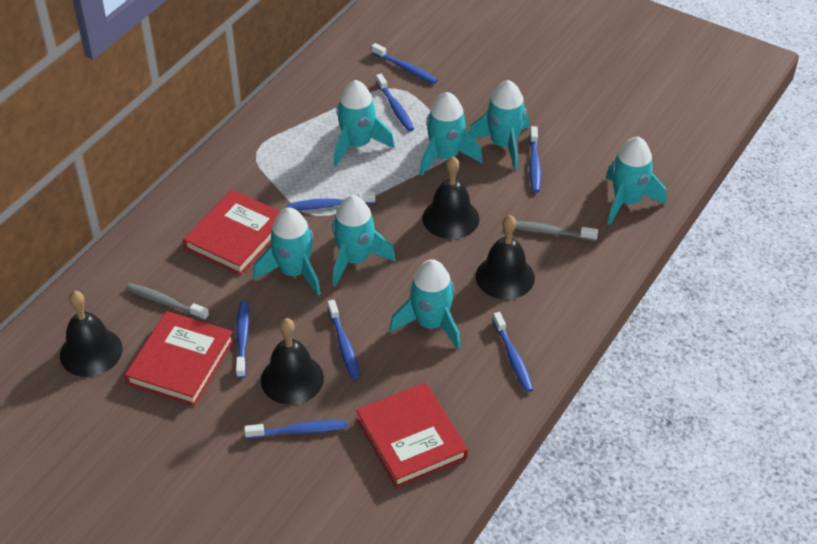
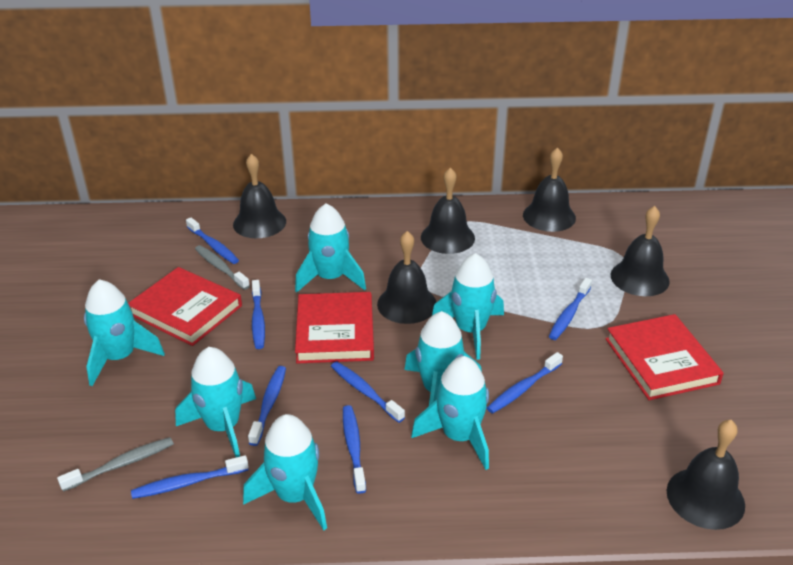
black bell: [60,291,122,377] [261,318,324,405] [422,156,479,239] [475,215,535,299] = 4 -> [233,154,286,238] [377,231,436,324] [421,167,475,254] [523,147,576,232] [611,206,670,296] [667,420,745,530] = 6

